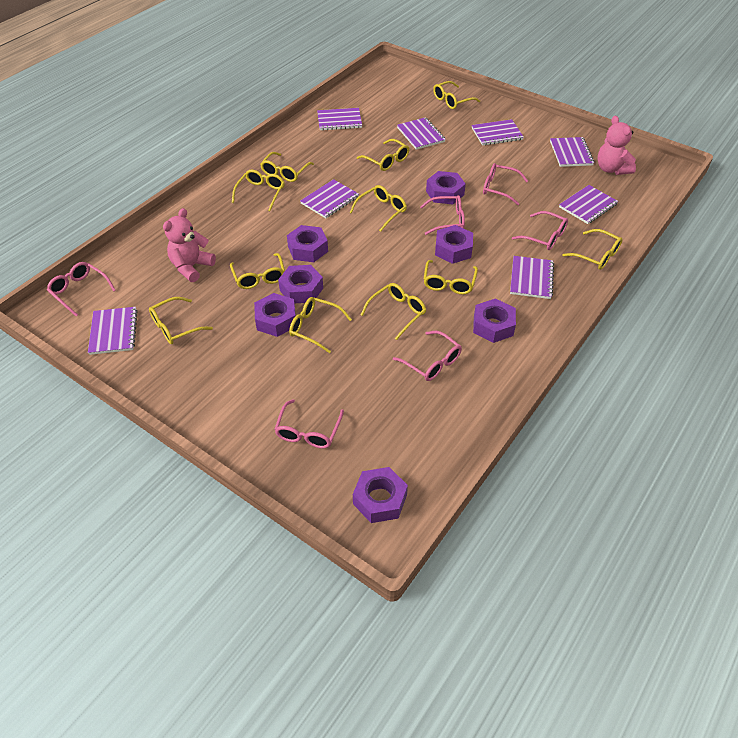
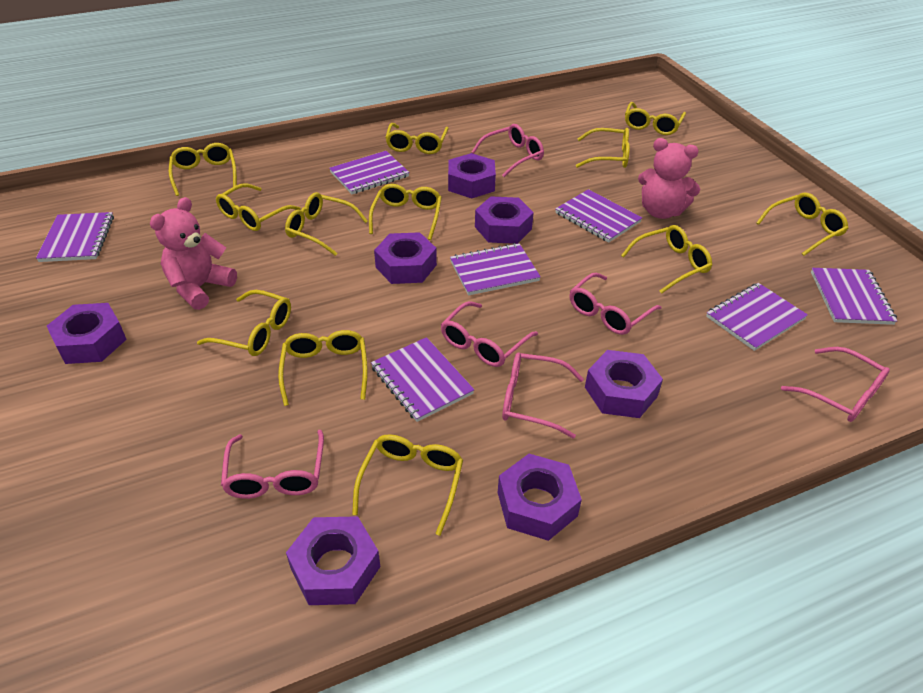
purple notebook: [88,307,138,355] [300,179,359,218] [317,108,362,131] [397,117,446,150] [472,119,524,146] [510,256,554,299] [550,137,594,167] [559,185,618,224] = 8 -> [36,212,114,262] [329,151,410,194] [371,337,474,422] [450,243,541,296] [555,189,642,243] [706,283,808,351] [811,268,897,325] = 7
yellow glasses: [149,297,213,344] [230,253,285,289] [232,169,285,211] [260,152,314,182] [289,297,352,353] [350,185,407,232] [357,139,409,171] [361,283,426,340] [423,260,478,294] [433,81,480,109] [563,229,623,270] = 11 -> [169,143,237,196] [197,290,291,356] [216,183,301,231] [278,330,368,406] [285,192,368,256] [352,434,463,536] [369,184,442,240] [385,123,449,154] [576,128,630,168] [621,225,712,294] [625,102,686,135] [756,192,849,256] = 12

